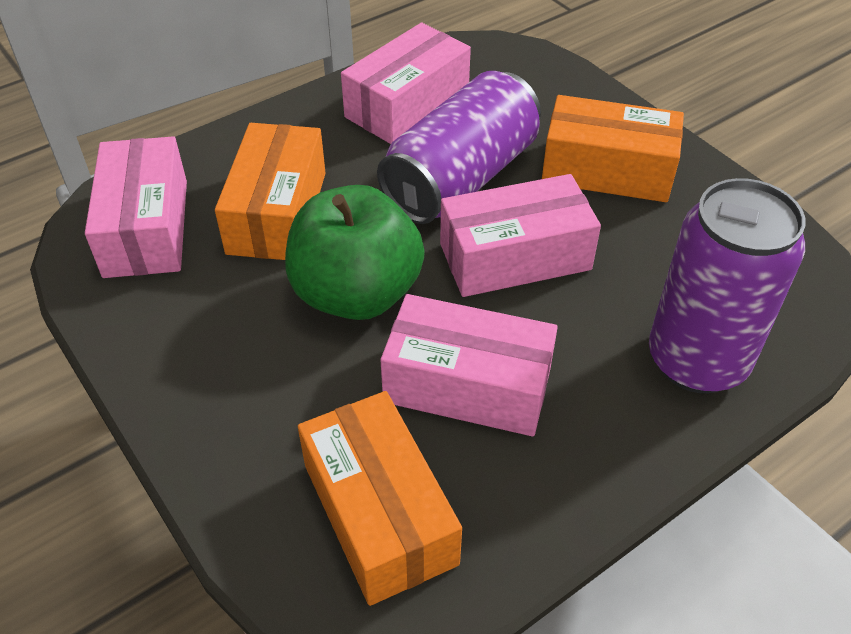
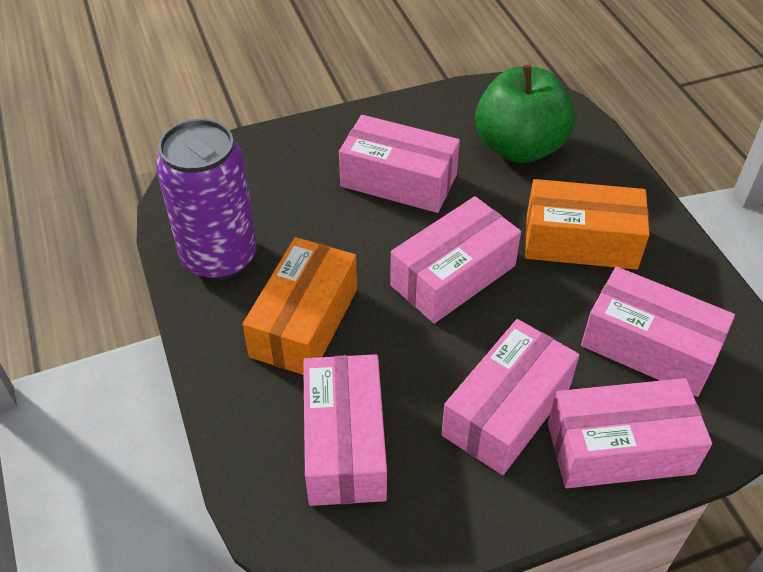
orange box: [215,123,326,260] [298,391,462,606] [542,95,684,202] = 3 -> [243,237,357,375] [525,179,650,270] = 2
pink box: [85,136,187,278] [341,23,471,144] [381,294,558,436] [440,174,601,297] = 4 -> [303,354,387,506] [339,115,460,213] [390,196,521,323] [441,319,579,475] [548,378,712,488] [581,267,735,397] = 6
purple can: [377,71,541,224] [649,178,805,393] = 2 -> [156,119,257,280] = 1

